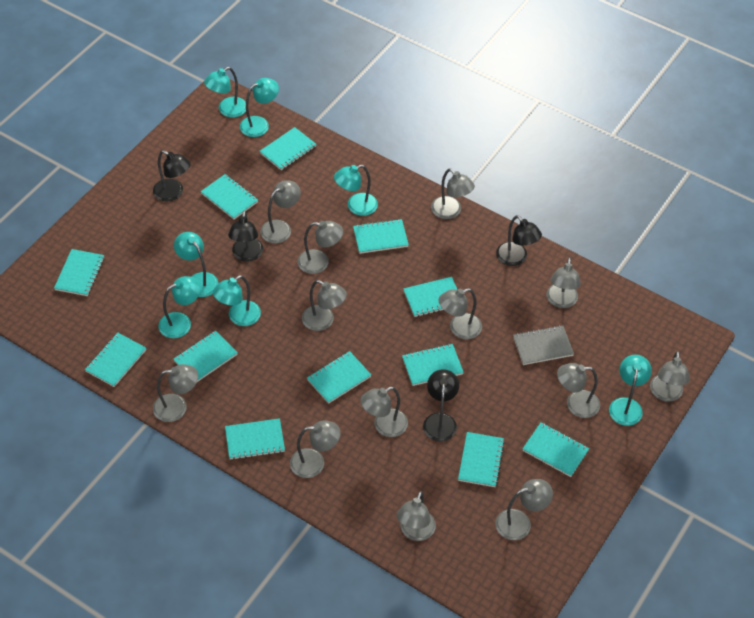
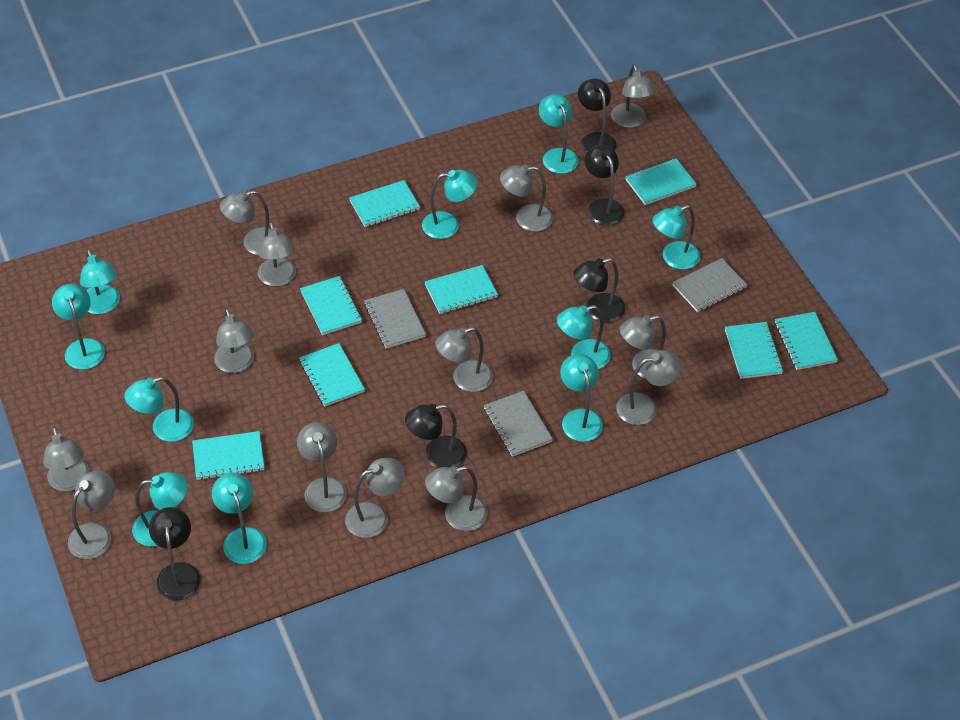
black lamp: [153,150,191,201] [228,210,263,261] [423,369,459,442] [496,215,542,266] = 4 -> [149,507,201,600] [405,404,467,468] [574,258,625,323] [578,79,616,153] [585,145,625,226] = 5
grey notebook: [513,325,574,365] = 1 -> [364,289,426,348] [484,391,553,457] [672,258,747,312] = 3
turquoise lamp: [158,276,201,338] [174,232,219,297] [204,67,246,118] [213,275,261,326] [240,78,279,137] [334,165,378,216] [609,355,652,426] = 7 -> [52,284,105,370] [80,250,120,314] [124,377,194,442] [132,472,188,547] [212,473,267,564] [422,170,478,239] [539,94,579,174] [557,305,611,369] [560,354,603,442] [652,205,700,270] = 10
turquoise notebook: [54,249,104,296] [85,333,146,387] [174,331,238,382] [201,174,258,219] [225,418,285,460] [260,127,316,170] [307,351,371,404] [353,219,409,254] [402,344,464,386] [403,277,457,317] [458,432,505,487] [523,422,589,477] = 12 -> [192,431,264,480] [299,343,365,407] [300,276,362,335] [349,180,420,227] [425,265,498,314] [626,158,697,205] [725,322,783,379] [775,312,838,370] = 8

